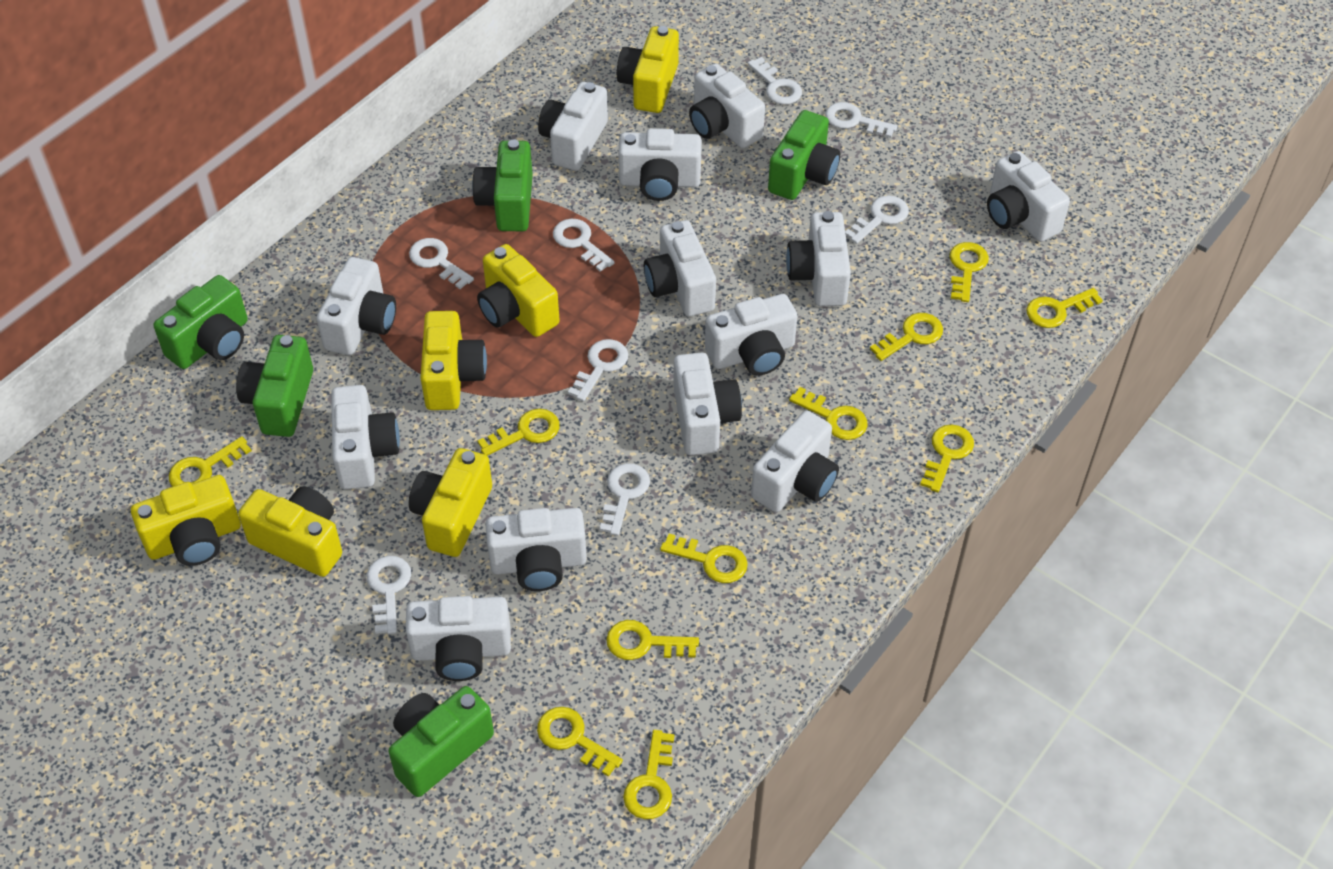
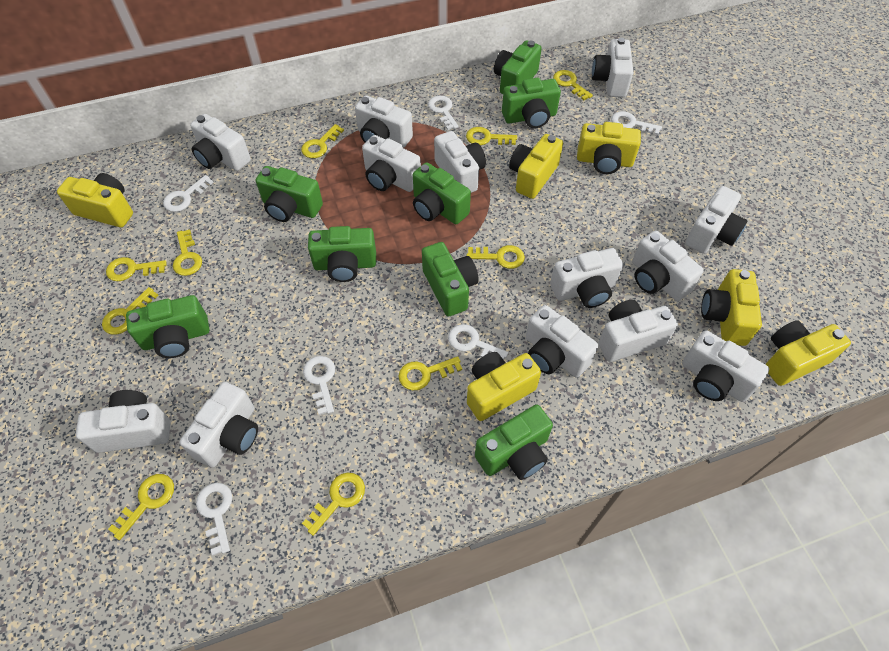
green camera: [154,275,248,369] [236,335,313,437] [389,686,494,797] [472,139,533,231] [768,110,840,200] = 5 -> [126,295,209,358] [256,166,323,222] [308,226,376,282] [413,162,471,224] [422,242,479,316] [475,404,553,480] [494,40,542,94] [502,78,561,128] = 8
white key: [367,556,411,634] [409,238,474,289] [553,219,615,272] [568,339,628,402] [599,463,650,536] [747,57,802,105] [825,102,898,138] [845,195,909,244] = 8 -> [163,175,214,212] [196,483,232,555] [303,356,335,415] [428,96,459,130] [448,324,508,359] [611,111,662,135] = 6
yellow key: [169,436,252,487] [477,409,560,456] [537,707,623,777] [606,620,699,660] [623,730,675,819] [660,534,748,583] [789,387,868,440] [870,313,943,361] [920,424,974,492] [950,242,989,302] [1026,288,1103,328] = 11 -> [102,287,158,335] [106,257,167,281] [108,474,174,540] [173,229,202,276] [301,124,344,158] [302,473,365,536] [398,356,462,390] [466,127,517,145] [467,245,525,269] [553,70,593,100] = 10

